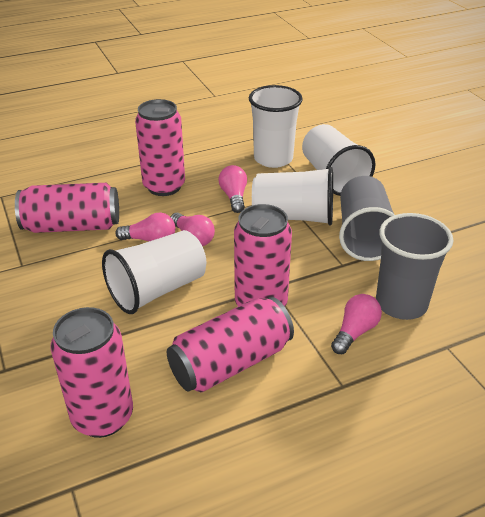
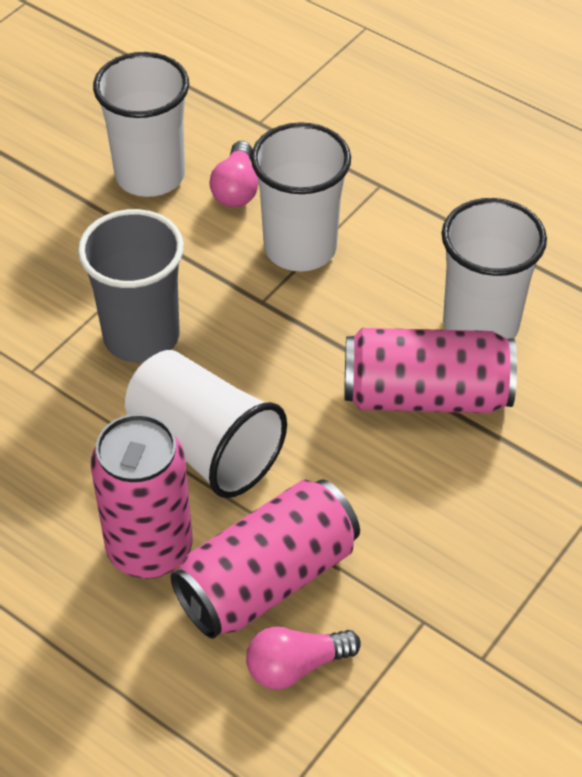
grey cup: [339,176,395,261] [376,213,453,320] = 2 -> [78,209,184,363] = 1
pink can: [15,183,119,233] [50,307,133,438] [135,99,185,196] [167,297,294,392] [234,204,292,306] = 5 -> [91,414,192,579] [170,479,360,639] [344,328,517,413] = 3
pink light bulb: [115,212,176,241] [171,213,215,246] [218,165,247,213] [331,294,382,354] = 4 -> [209,141,258,207] [246,627,361,689] = 2

